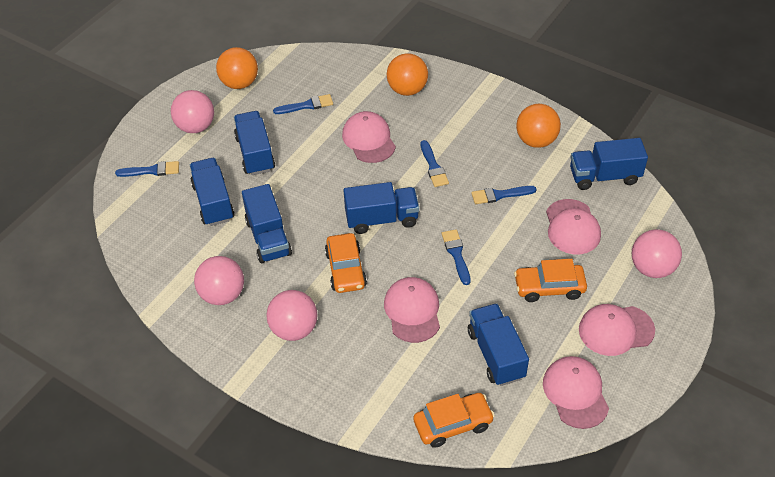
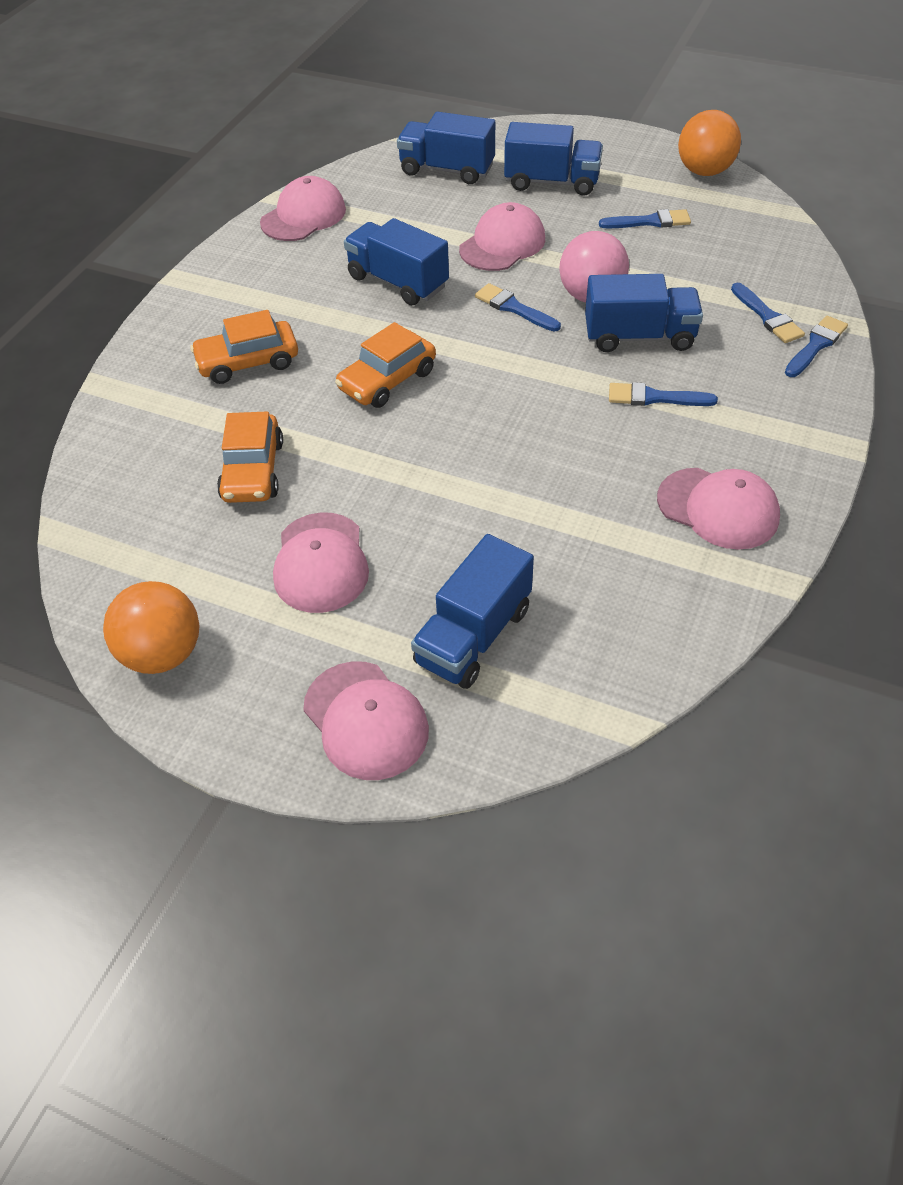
blue truck: [190,158,235,226] [234,111,275,175] [242,184,292,263] [344,182,419,234] [468,303,529,386] [570,138,648,190] = 6 -> [344,218,449,305] [397,112,495,184] [411,534,534,689] [504,122,603,196] [585,274,703,352] = 5
orange ball: [216,47,258,89] [387,53,428,96] [516,104,561,148] = 3 -> [103,581,199,674] [678,110,741,176] = 2
pink ball: [171,90,214,133] [194,256,244,305] [266,290,317,341] [632,229,682,278] = 4 -> [559,231,629,302] = 1

